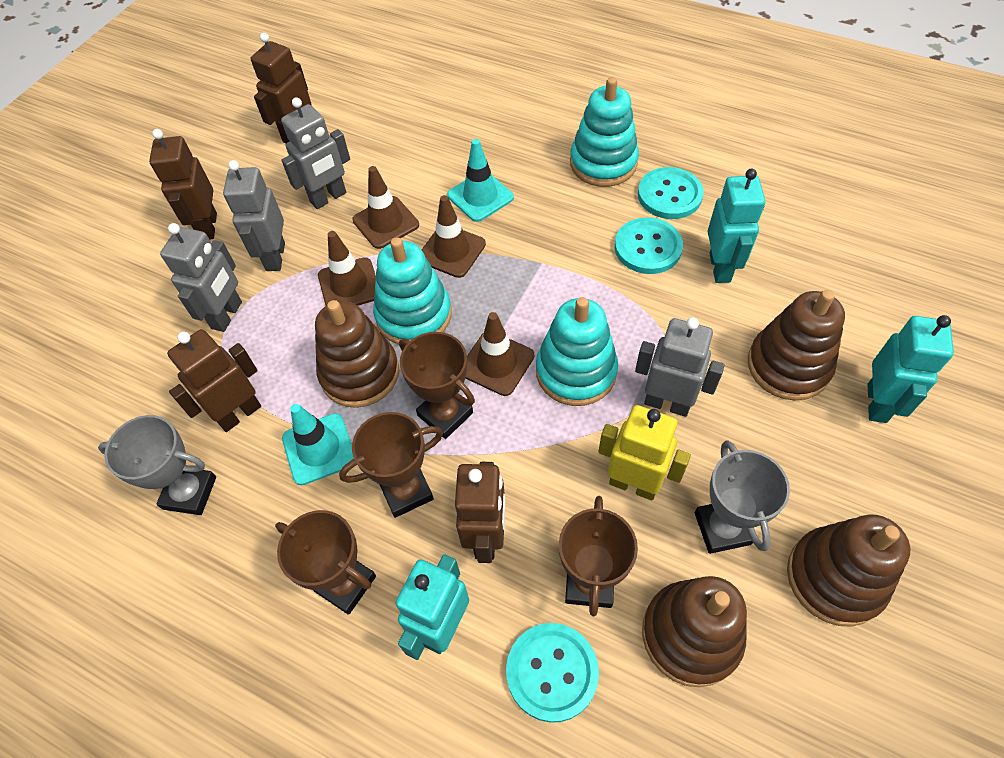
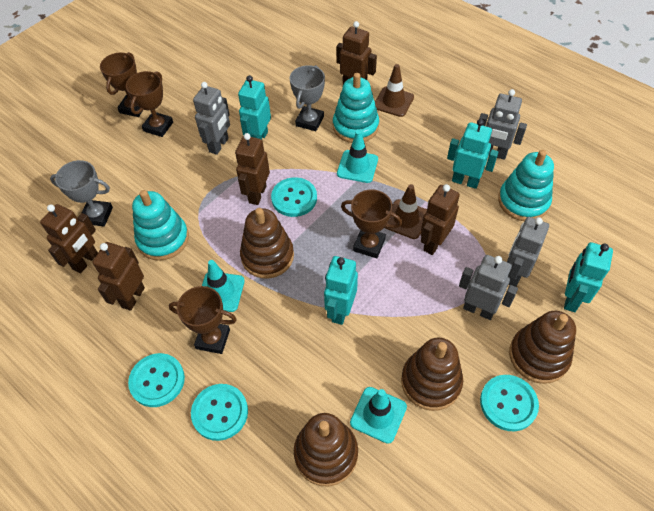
brown robot: [149,129,217,239] [167,329,261,432] [251,33,311,143] [455,462,506,563] = 4 -> [40,204,98,273] [92,242,145,311] [235,133,270,205] [337,21,377,84] [420,184,460,255] = 5
brown traffic cone: [318,231,376,306] [352,166,419,249] [422,195,486,278] [465,312,534,396] = 4 -> [375,64,414,117] [384,184,427,239] = 2
turquoise button: [506,623,599,723] [615,217,683,274] [638,167,704,219] = 3 -> [128,353,185,407] [191,384,248,441] [271,177,317,217] [480,375,539,431] = 4
turquoise robot: [396,554,469,660] [708,169,765,283] [867,315,954,423] = 3 -> [238,75,271,139] [324,256,358,325] [447,119,499,189] [564,242,613,312] = 4
turquoise traffic cone: [282,404,354,485] [447,139,514,222] = 2 -> [202,260,245,312] [337,130,378,183] [350,387,407,444] = 3
yellow robot: [598,405,691,500] = 1 -> none = 0

